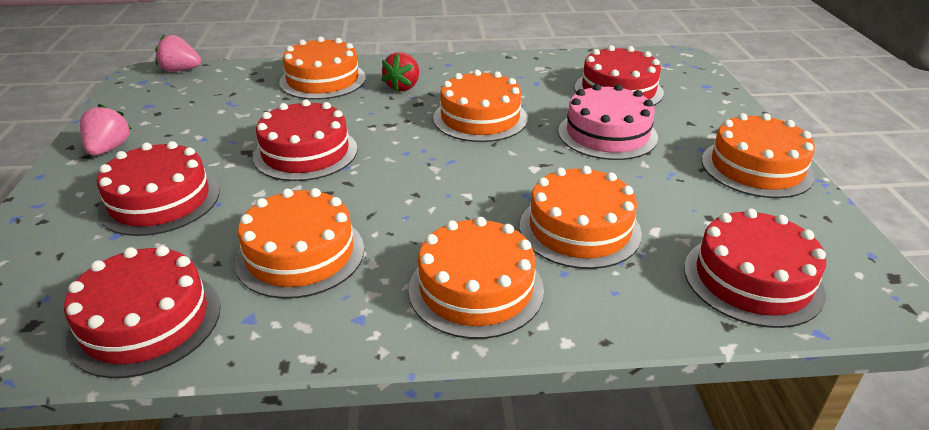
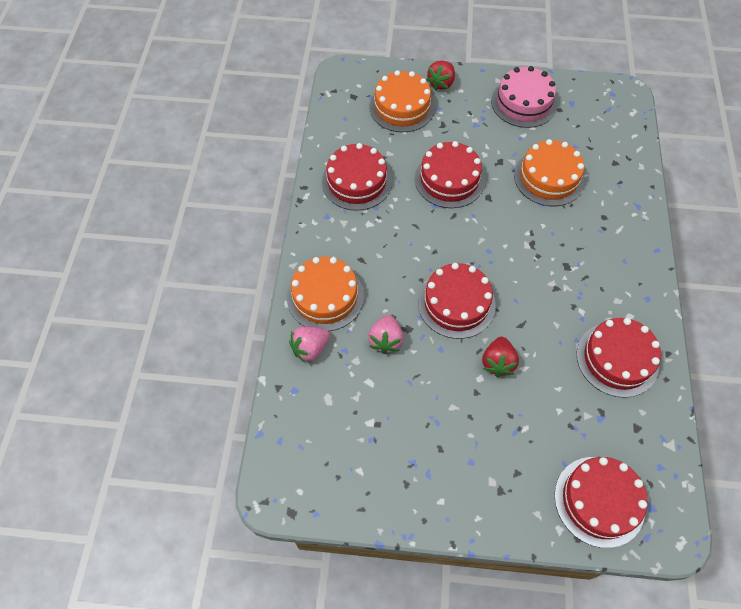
orange cake: [234,188,364,299] [279,36,366,100] [408,217,544,339] [433,70,528,142] [520,166,642,269] [702,113,815,198] = 6 -> [287,257,364,331] [369,70,435,132] [514,139,585,206] = 3
red strawberry: [381,52,419,92] = 1 -> [426,61,455,90] [482,337,519,377] = 2

